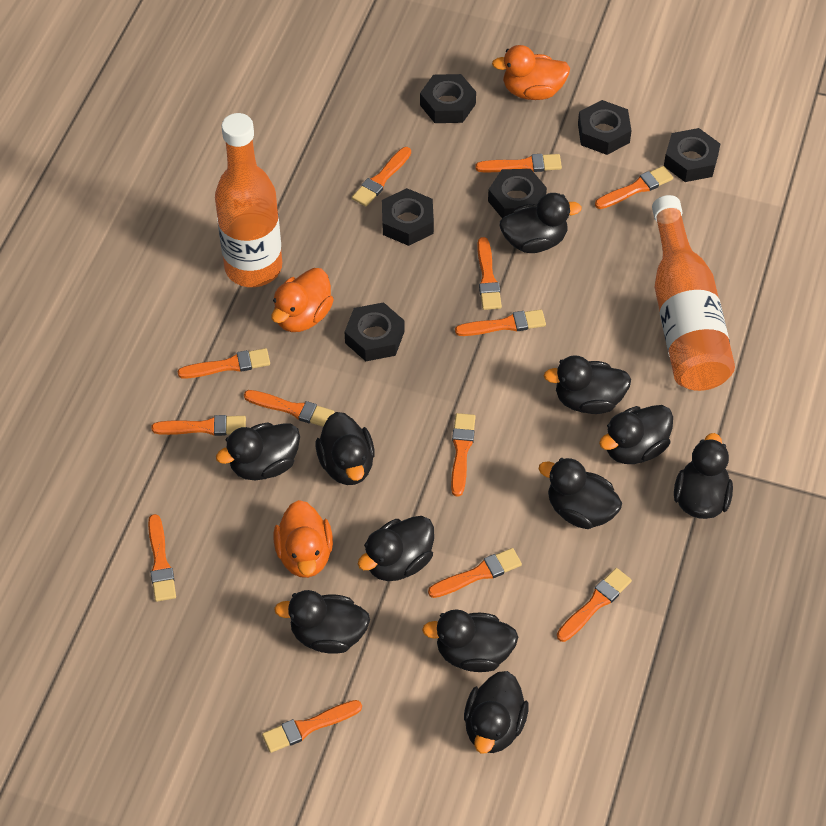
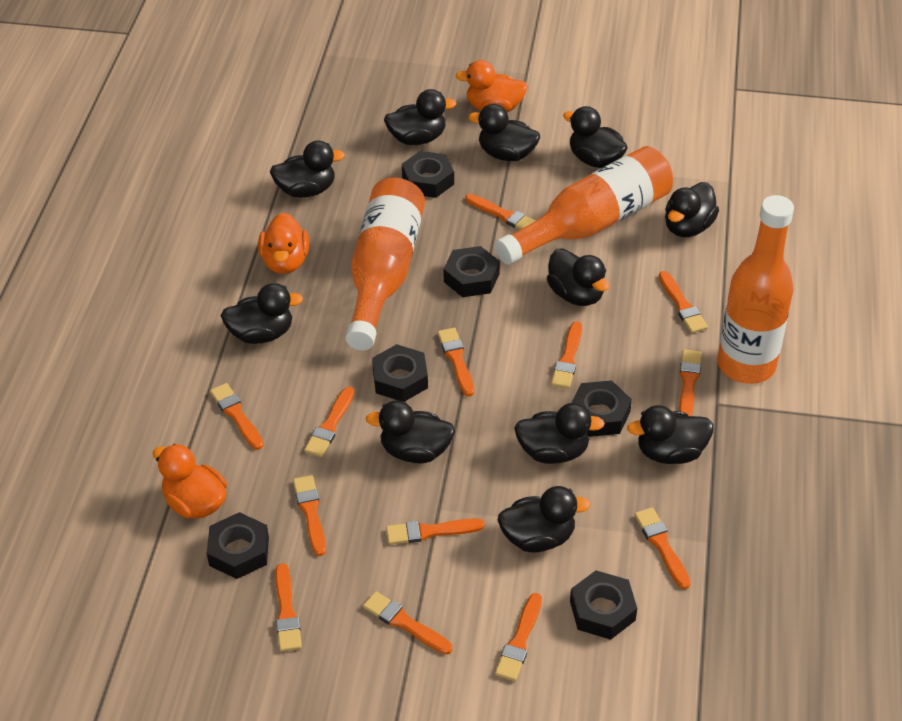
orange bottle: [215,113,282,287] [652,195,735,391] = 2 -> [345,178,425,351] [495,146,673,265] [718,195,794,384] = 3

